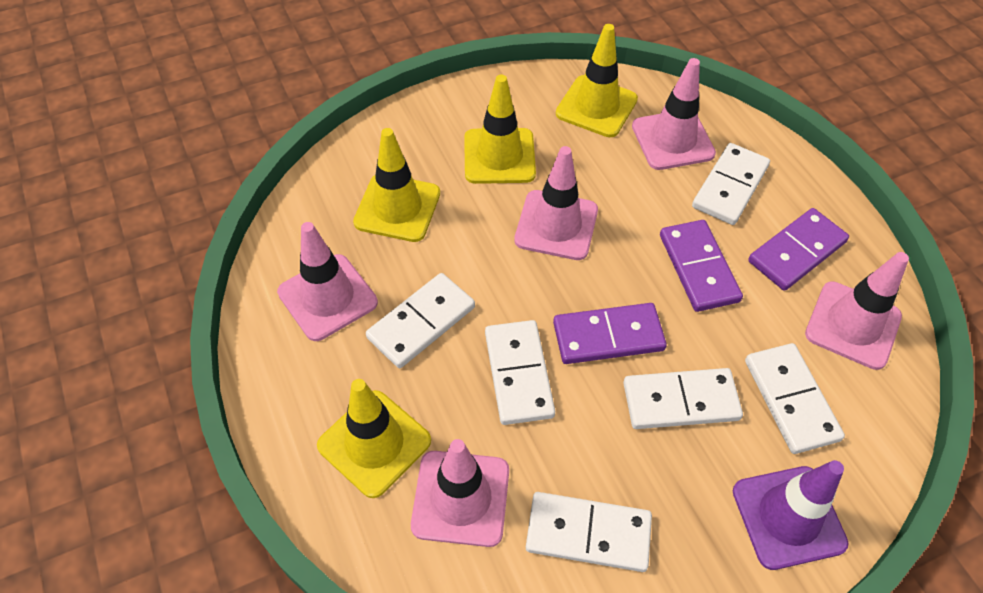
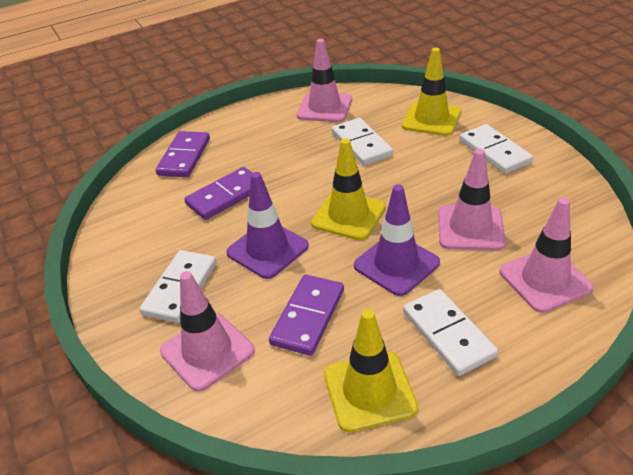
pink traffic cone: [277,222,378,341] [411,439,509,547] [514,146,598,260] [632,58,716,170] [805,252,909,370] = 5 -> [160,271,255,392] [297,39,352,122] [438,149,506,250] [500,198,594,313] = 4
purple traffic cone: [733,460,849,570] = 1 -> [226,172,309,279] [354,184,440,296] = 2
white domino: [366,273,475,368] [485,320,555,425] [526,492,652,572] [624,368,743,429] [692,143,770,225] [745,343,845,454] = 6 -> [139,250,217,323] [332,118,393,165] [403,289,498,376] [460,124,533,174] = 4
yellow traffic cone: [317,379,431,498] [353,128,440,242] [464,75,536,184] [556,24,638,137] = 4 -> [311,138,386,240] [324,309,418,432] [402,48,461,136] = 3

